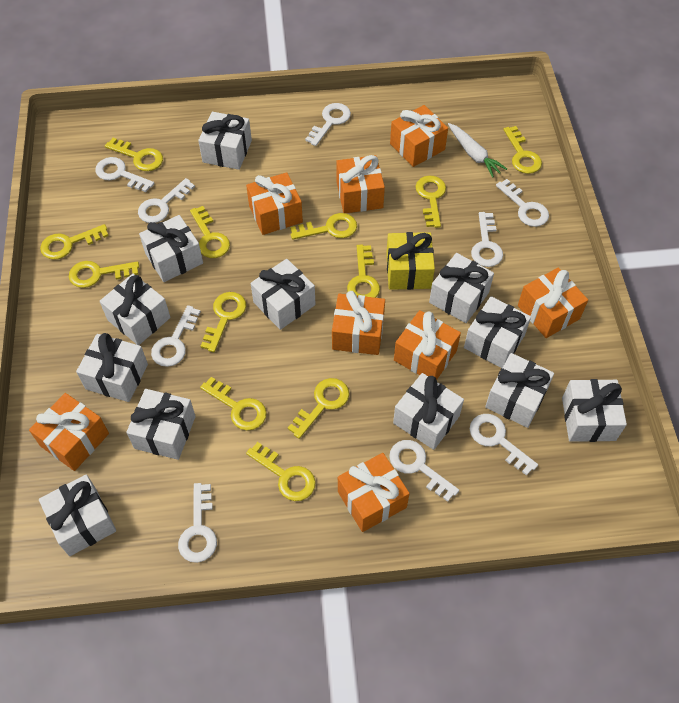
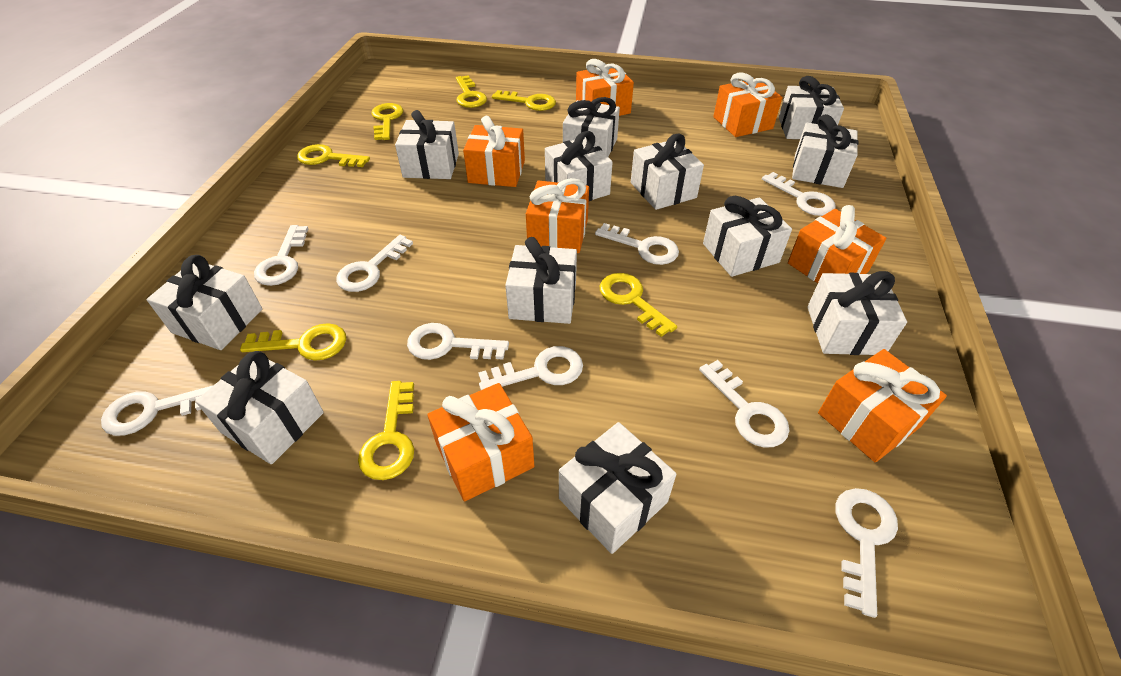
orange gift: [29,393,109,471] [246,172,303,235] [332,291,385,355] [336,155,385,213] [338,453,410,532] [390,105,448,167] [394,310,461,380] [518,268,588,338] = 8 -> [427,383,534,502] [463,116,525,187] [526,178,589,253] [576,59,634,116] [713,73,782,137] [788,205,886,283] [818,349,947,462] = 7
white carrot: [448,123,507,178] = 1 -> none = 0
yellow gift: [386,232,435,290] = 1 -> none = 0
yellow key: [40,224,109,260] [69,261,139,288] [105,138,163,171] [190,206,230,258] [200,377,267,430] [201,292,246,352] [246,442,316,501] [288,378,349,439] [290,213,357,240] [347,245,380,298] [415,176,446,228] [504,126,542,174] = 12 -> [240,323,346,361] [297,144,370,167] [358,381,414,480] [372,103,403,140] [456,75,487,108] [492,90,556,111] [600,273,677,337] = 7

